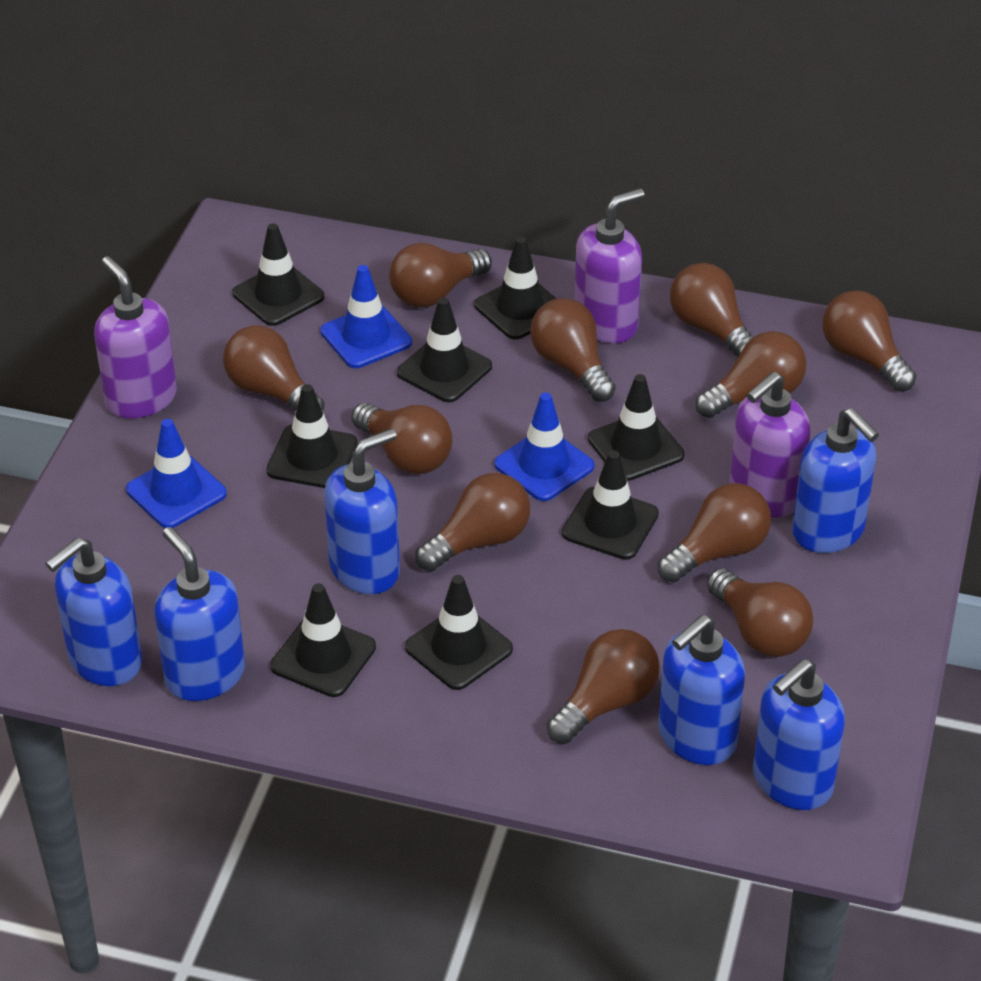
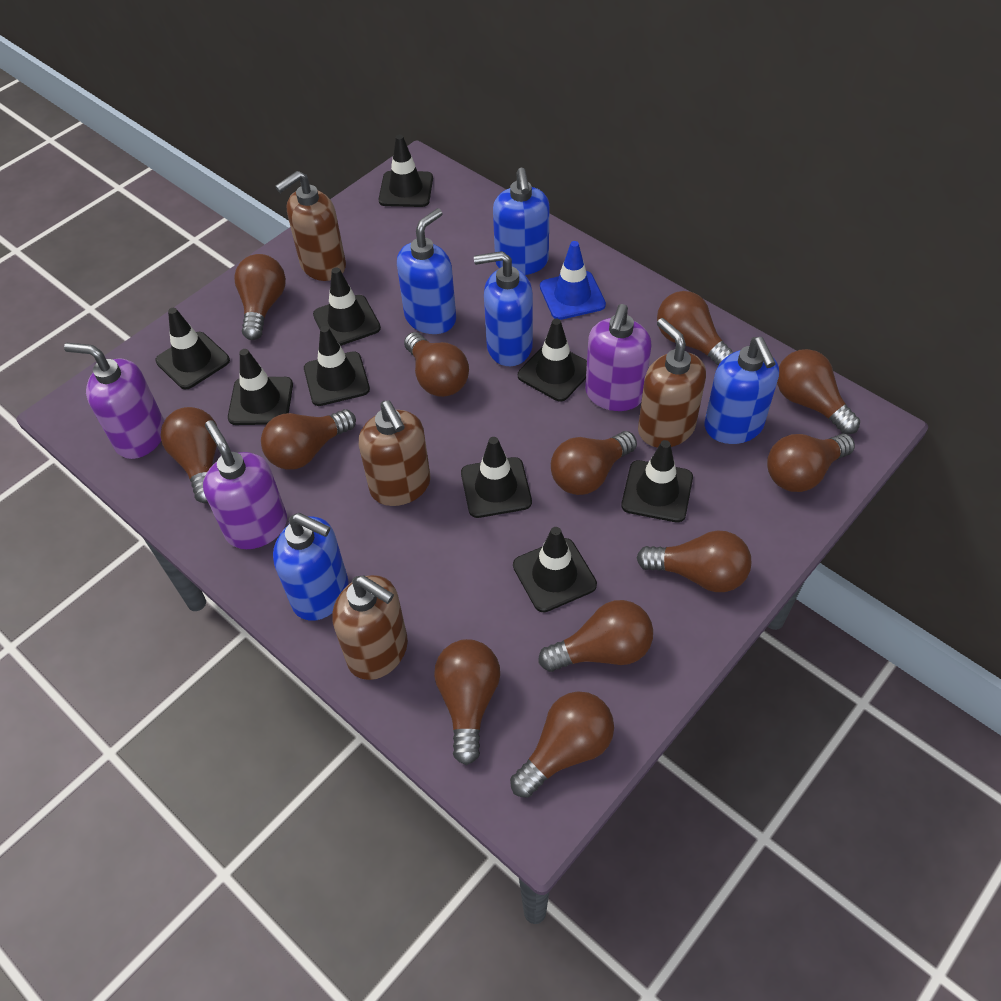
black traffic cone: [232,223,324,326] [266,384,358,488] [270,583,376,697] [397,297,492,402] [405,575,513,690] [474,237,557,339] [562,450,659,560] [588,374,685,481] = 8 -> [155,308,230,389] [228,349,293,425] [304,326,370,406] [313,267,381,346] [379,135,433,207] [461,437,532,518] [513,527,597,612] [518,318,587,402] [621,440,693,522] = 9
blue soap dispenser: [45,537,142,686] [154,527,245,701] [324,428,400,594] [658,615,745,765] [753,659,845,810] [792,408,879,553] = 6 -> [273,513,348,621] [397,208,456,334] [474,251,533,366] [493,168,549,275] [705,337,779,444] = 5
blue traffic cone: [126,419,227,528] [320,265,412,368] [494,393,594,501] = 3 -> [540,241,606,320] = 1
brown light bulb: [223,325,325,412] [351,403,453,474] [389,243,492,308] [415,473,530,572] [530,298,616,402] [547,629,660,744] [658,483,771,583] [670,263,753,358] [695,331,806,418] [707,568,813,657] [822,290,916,391] = 11 -> [161,407,217,503] [234,254,286,340] [261,409,356,470] [404,332,469,397] [434,639,500,765] [510,691,614,798] [538,600,653,672] [551,431,637,495] [636,530,751,592] [657,291,734,365] [767,433,855,492] [777,349,860,434] = 12
brown soap dispenser: none = 0 -> [275,171,346,281] [332,575,408,680] [359,400,430,506] [638,318,706,448] = 4

